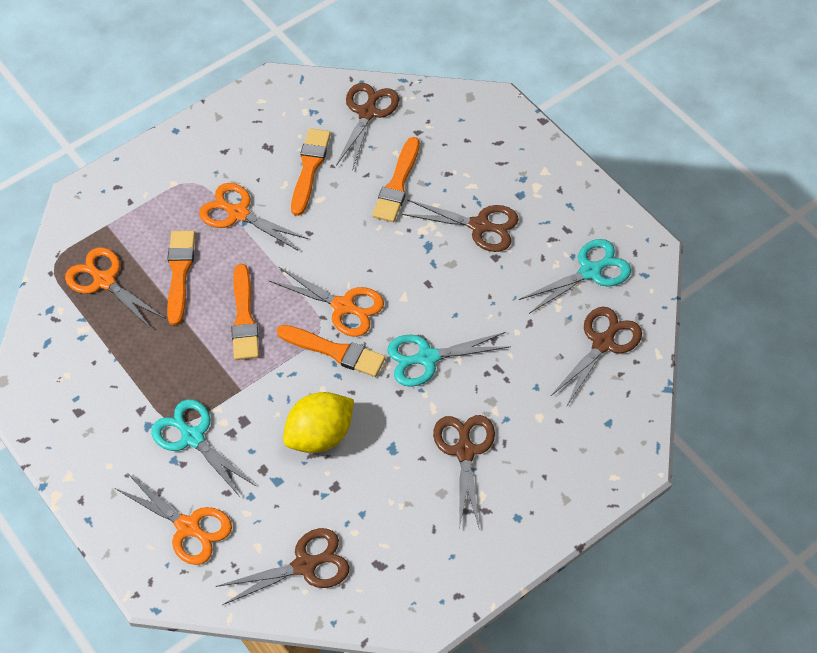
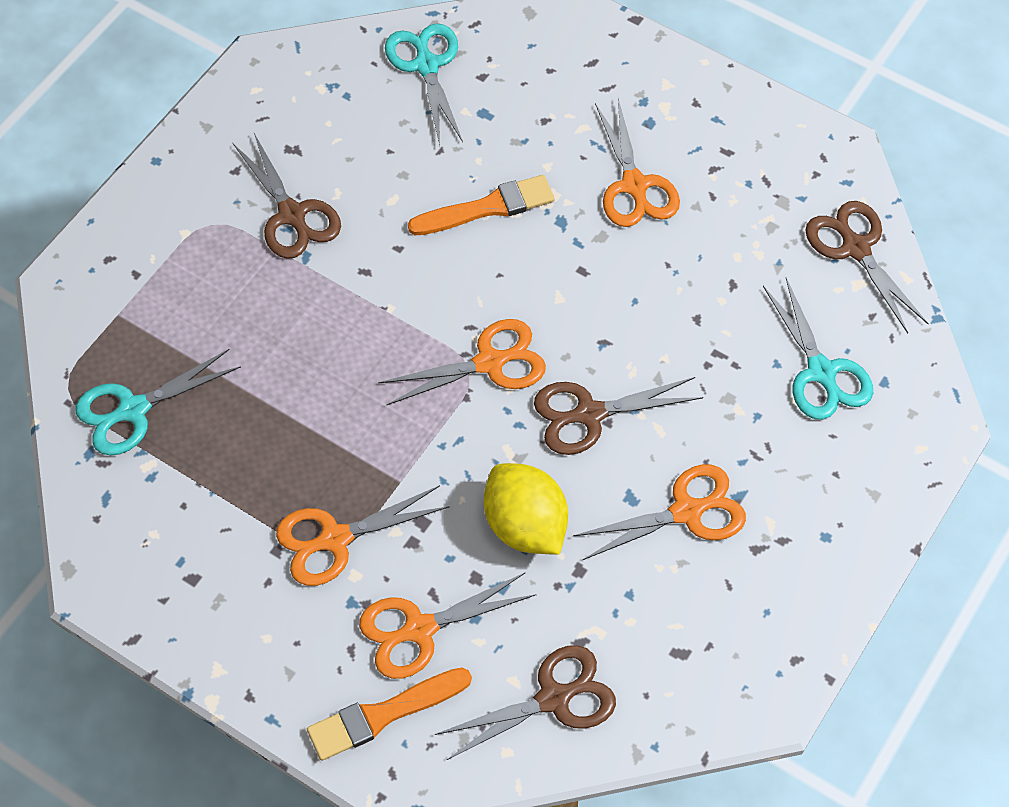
brown scissors: [216,528,349,605] [336,83,399,171] [402,199,519,252] [433,415,495,530] [550,307,642,406] = 5 -> [233,133,341,259] [435,645,616,760] [534,377,703,455] [805,201,929,333] = 4
orange brush: [167,231,195,325] [231,264,259,360] [277,325,386,377] [291,128,331,216] [372,137,420,222] = 5 -> [307,667,472,761] [408,175,555,235] = 2
orange scissors: [65,247,166,330] [115,473,232,565] [199,183,308,251] [269,267,384,337] = 4 -> [276,485,450,586] [359,572,536,679] [378,319,546,406] [573,464,746,560] [595,99,680,227] = 5

